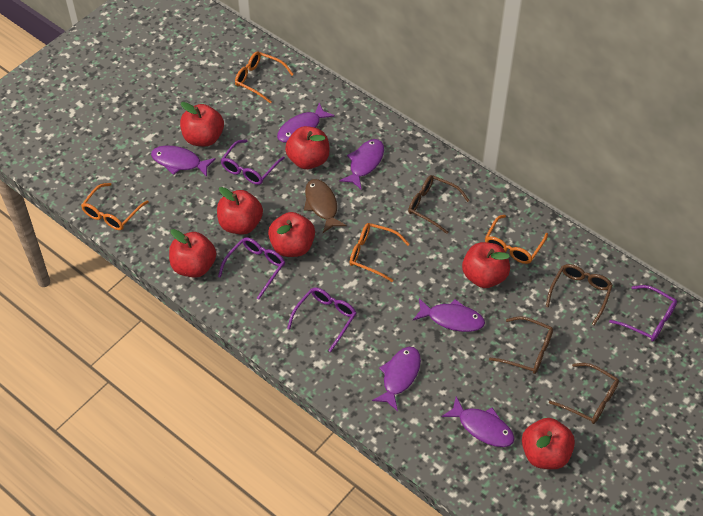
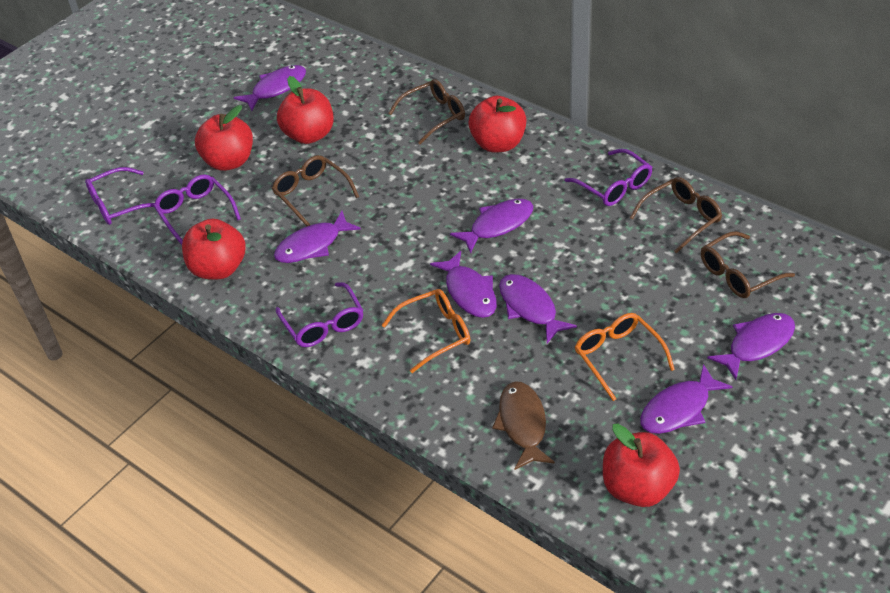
orange glasses: [81,183,149,230] [235,51,294,103] [349,223,409,282] [485,215,548,264] = 4 -> [382,289,470,373] [575,313,675,401] = 2
purple fish: [151,146,216,177] [277,103,335,143] [339,139,384,190] [372,347,421,411] [413,298,485,332] [441,396,515,447] = 6 -> [234,65,306,111] [274,211,361,263] [430,251,497,318] [450,199,533,254] [499,274,577,343] [640,364,732,434] [707,313,795,380] = 7
red apple: [169,229,216,278] [180,102,224,146] [217,187,263,235] [268,212,315,257] [285,126,330,169] [462,242,510,288] [522,418,575,469] = 7 -> [182,218,246,279] [195,105,253,171] [277,76,334,144] [468,96,527,153] [603,424,680,507] = 5

